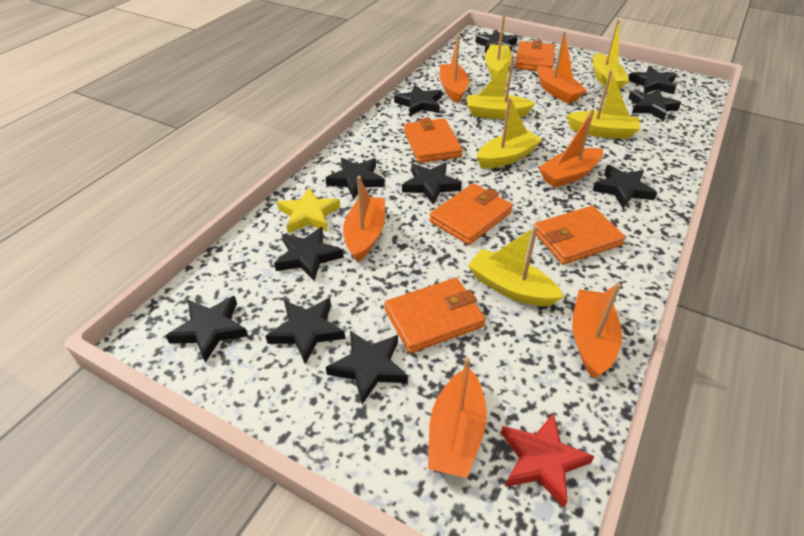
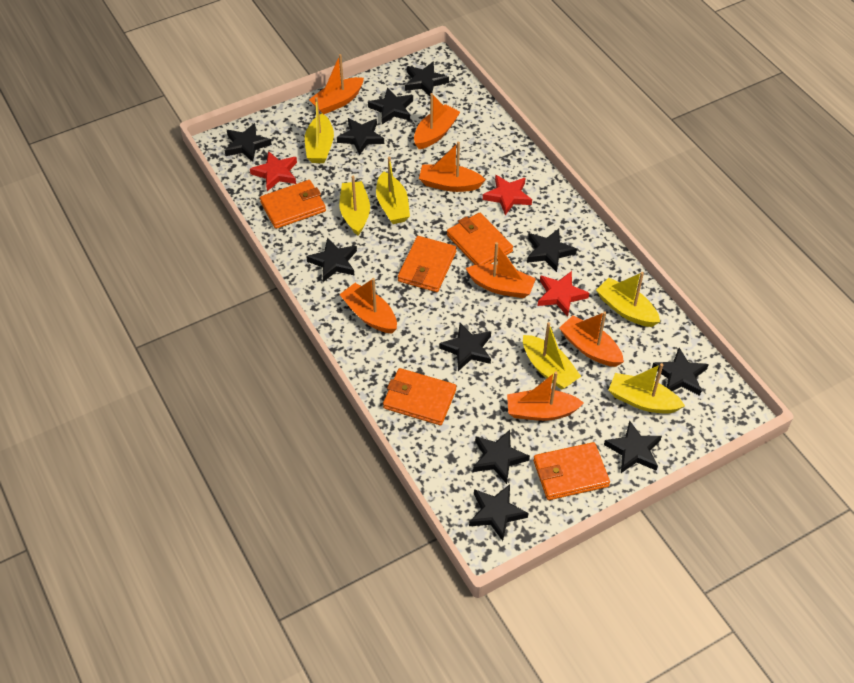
orange boat: [343,176,385,262] [428,357,487,478] [440,35,469,103] [537,31,587,103] [538,109,603,188] [572,283,622,379] = 6 -> [309,54,364,114] [339,278,397,334] [414,93,460,149] [419,142,485,192] [466,242,536,298] [507,371,584,421] [559,312,624,367] = 7
red star: [501,413,594,508] = 1 -> [250,151,297,191] [483,175,532,215] [538,271,589,317] = 3
yellow star: [277,187,340,233] = 1 -> none = 0

